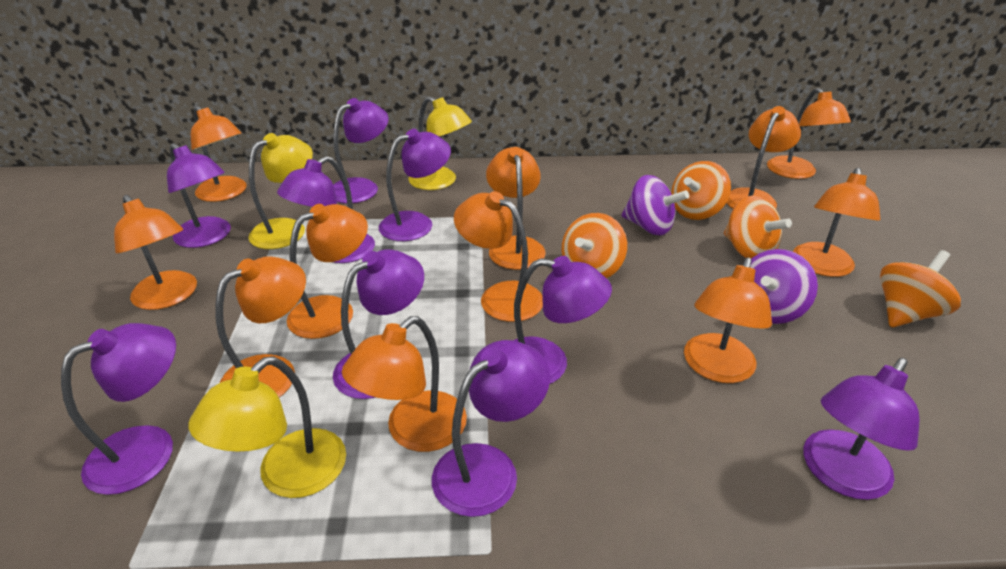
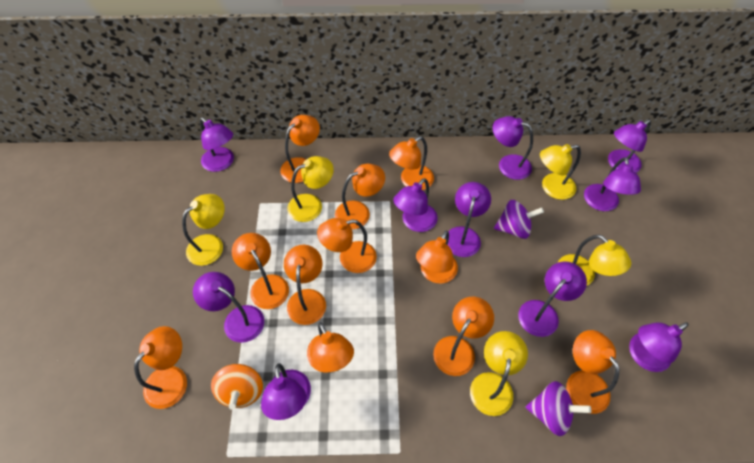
orange spinning top: [561,213,627,278] [671,161,731,220] [724,195,792,258] [880,250,961,327] = 4 -> [211,364,263,410] = 1
purple lamp: [61,323,176,495] [167,143,231,248] [277,156,375,263] [333,98,388,203] [333,249,424,399] [379,129,451,241] [432,340,550,517] [512,256,612,384] [803,358,919,500] = 9 -> [193,272,264,343] [200,117,234,172] [261,363,311,420] [393,178,438,232] [448,182,491,257] [493,116,533,180] [518,261,587,337] [584,157,641,211] [608,120,651,173] [629,322,689,372] = 10
yellow lamp: [188,356,346,498] [248,133,313,249] [408,96,472,190] = 3 -> [182,194,225,266] [287,156,334,222] [470,331,528,416] [540,144,581,200] [558,235,631,286] = 5

